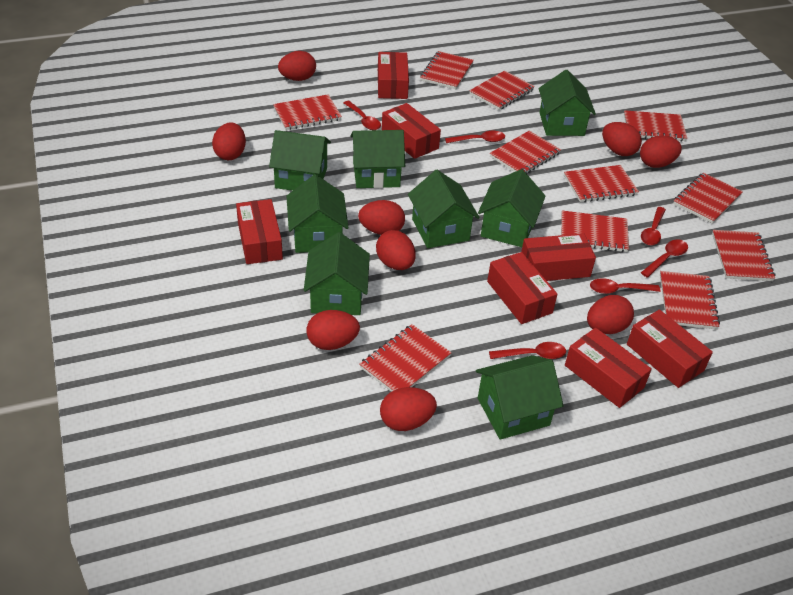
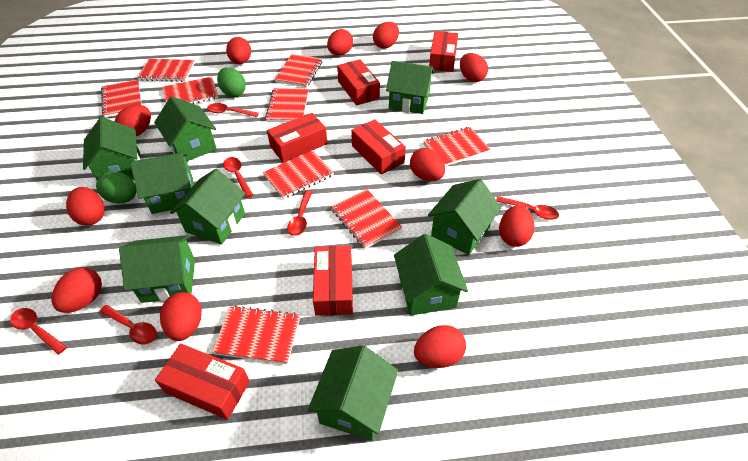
green egg: none = 0 -> [96,171,137,203] [217,67,246,97] = 2
green house: [269,130,331,191] [286,174,349,253] [304,232,370,315] [350,130,405,188] [408,170,480,248] [476,355,564,440] [478,169,546,247] [539,70,596,136] = 8 -> [83,117,141,180] [119,235,195,303] [130,152,194,214] [154,96,217,161] [170,169,246,244] [308,345,398,441] [386,61,435,114] [394,234,468,316] [428,179,501,255] = 9
red box: [236,199,283,264] [378,52,409,99] [382,103,441,159] [487,252,558,324] [521,233,596,281] [565,328,652,408] [627,309,713,388] = 7 -> [155,344,250,420] [267,113,327,162] [313,246,353,316] [337,59,380,105] [351,119,406,174] [429,31,458,72] = 6
red egg: [212,122,246,160] [278,51,316,81] [307,310,360,350] [358,200,405,235] [376,230,416,270] [380,387,437,431] [587,295,634,334] [602,122,642,156] [640,135,682,168] = 9 -> [51,268,102,313] [66,187,105,226] [115,105,151,136] [160,292,202,341] [226,37,251,64] [327,29,353,55] [373,22,399,49] [410,148,445,181] [414,325,466,368] [460,53,488,82] [499,205,535,247] = 11
red notebook: [273,95,342,130] [359,324,452,392] [420,51,474,89] [469,70,535,110] [490,130,561,174] [561,210,629,252] [564,165,639,202] [624,110,687,141] [660,271,720,329] [673,173,743,224] [712,230,775,281] = 11 -> [101,79,142,118] [137,59,195,82] [163,77,218,104] [212,305,300,364] [263,150,334,199] [265,88,308,122] [275,54,322,87] [331,189,402,249] [423,127,491,166] = 9

